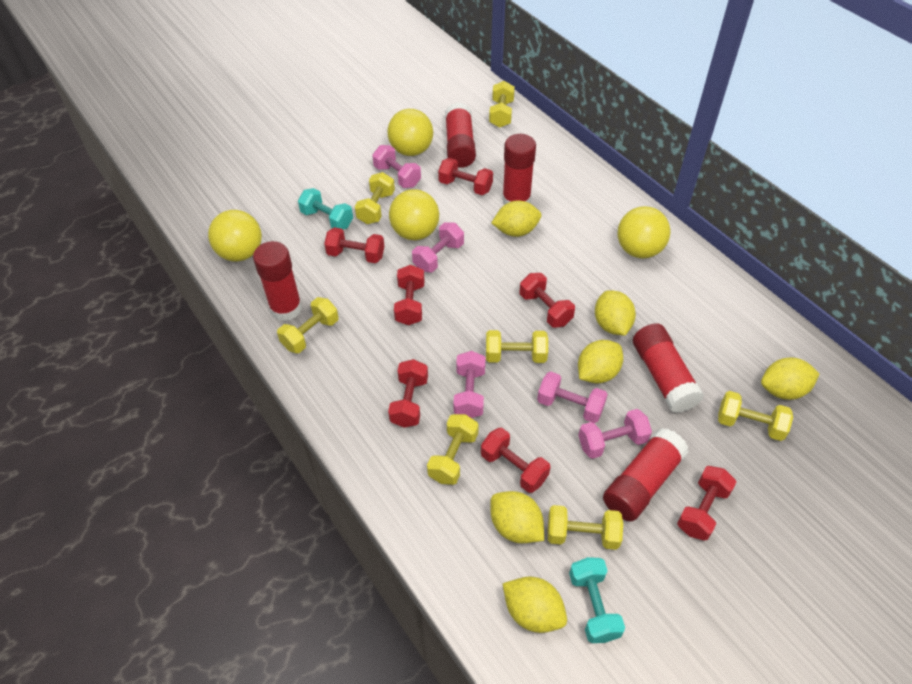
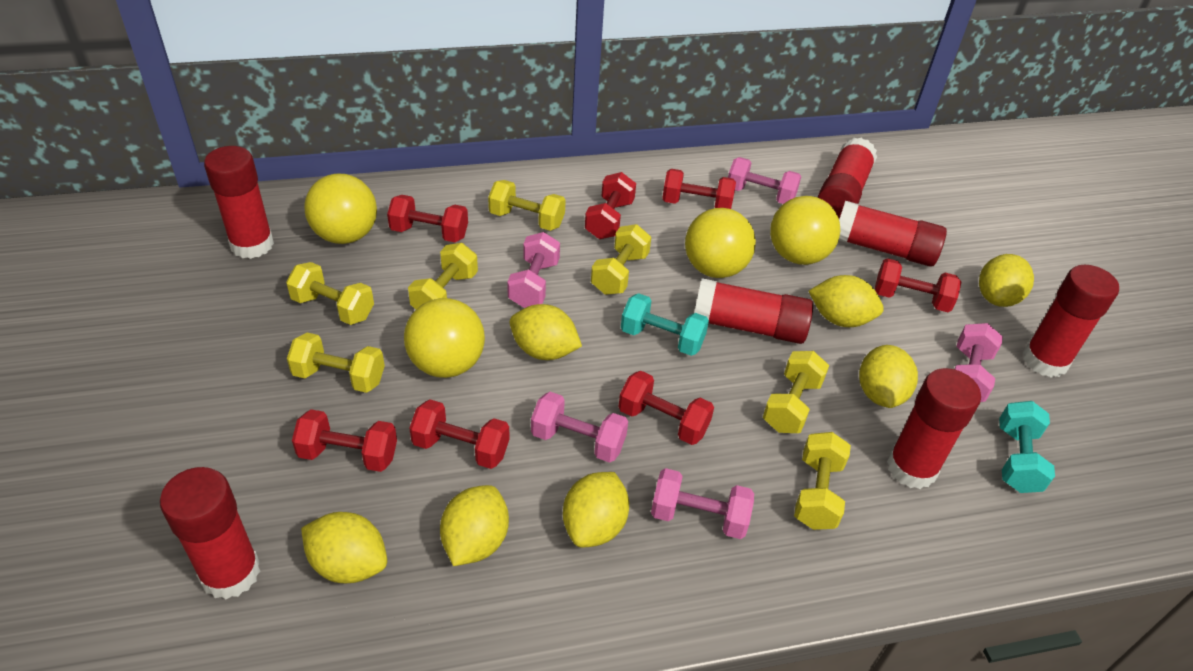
red glue stick: [253,241,302,321] [445,102,476,168] [502,134,536,204] [603,428,689,521] [633,323,704,413] = 5 -> [160,467,260,599] [204,146,274,259] [694,278,813,344] [818,138,877,219] [839,201,947,267] [887,368,981,489] [1023,265,1119,378] = 7
yellow lemon: [490,491,544,543] [491,200,541,237] [502,576,567,633] [578,340,623,384] [595,290,636,336] [761,357,819,400] = 6 -> [301,512,387,583] [440,485,509,566] [510,304,582,360] [563,472,629,548] [809,275,884,327] [859,345,918,408] [979,254,1034,307] = 7

